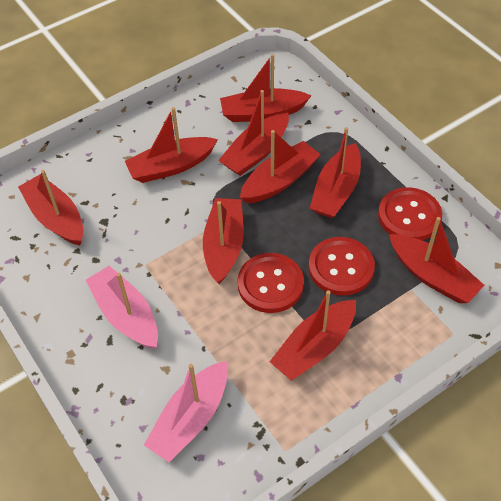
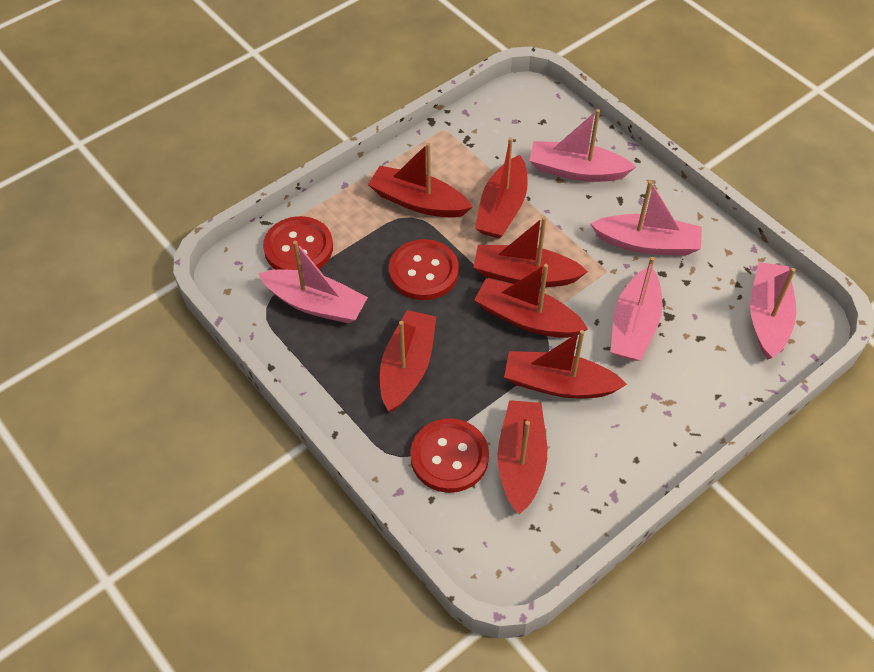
pink boat: [86,266,158,349] [144,361,228,462] = 2 -> [258,241,368,324] [529,109,636,182] [590,181,702,256] [611,257,662,361] [750,262,796,360] = 5
red boat: [18,170,83,245] [125,107,218,183] [203,198,244,284] [218,90,289,176] [220,54,311,122] [240,130,321,203] [270,290,356,381] [310,127,361,218] [389,217,484,303] = 9 -> [368,143,472,218] [380,310,436,412] [473,216,588,287] [474,264,588,338] [475,138,528,239] [497,400,547,514] [504,330,627,398] = 7

